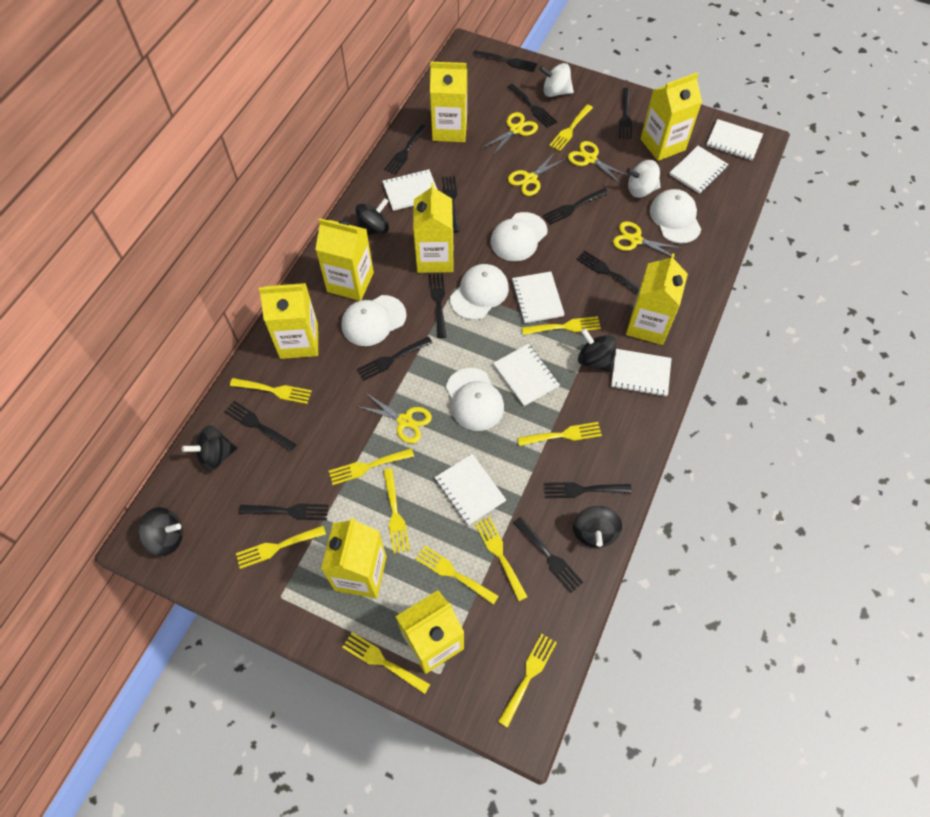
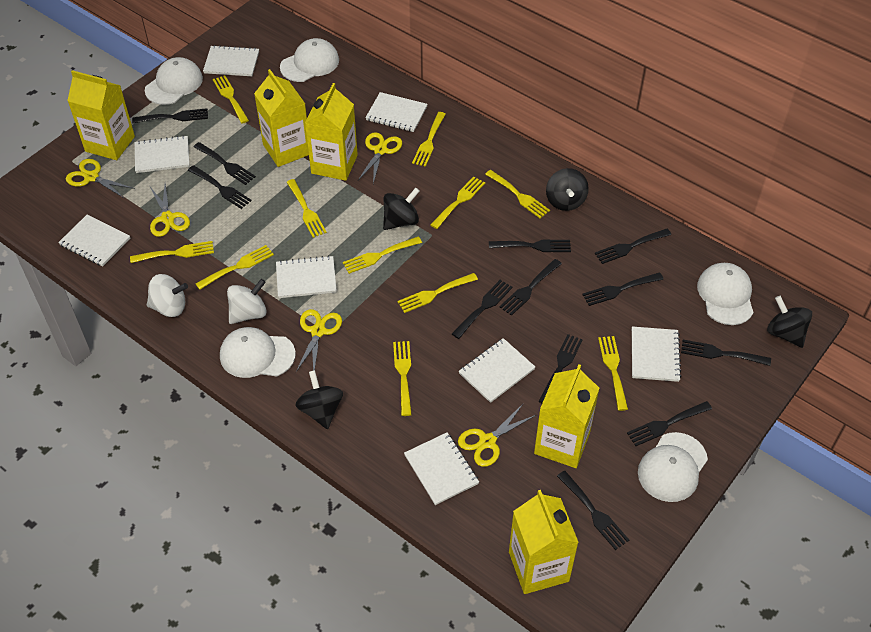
black fork: [225,401,296,452] [239,503,328,520] [357,336,433,381] [384,124,428,175] [429,273,447,338] [442,176,460,233] [473,50,537,72] [508,84,557,128] [514,517,583,593] [543,188,609,225] [544,482,632,498] [576,250,640,294] [619,88,632,139] = 13 -> [132,108,208,123] [188,165,252,209] [194,142,256,185] [452,280,513,339] [489,240,571,252] [499,259,562,316] [539,334,583,403] [557,471,629,550] [582,273,664,306] [595,229,671,264] [627,401,712,446] [681,340,771,366] = 12
black spinning top: [138,507,183,556] [182,425,237,472] [356,198,389,236] [573,506,622,548] [578,328,617,372] = 5 -> [295,370,343,429] [383,187,419,230] [546,168,589,211] [767,296,812,348] = 4
white notebook: [382,169,438,211] [434,454,506,525] [493,344,560,406] [512,272,565,323] [611,349,672,397] [669,146,729,194] [706,119,763,160] = 7 -> [58,215,131,267] [135,135,190,173] [203,45,259,76] [276,255,337,298] [365,92,427,132] [404,432,479,505] [459,338,535,403] [632,326,682,382] = 8
yellow carton: [259,283,318,359] [315,218,374,301] [321,518,387,598] [395,590,464,674] [413,183,454,273] [430,62,467,142] [626,253,688,345] [640,73,702,161] = 8 -> [67,70,135,160] [254,69,309,167] [305,83,358,181] [509,490,579,594] [534,364,599,468] = 5

